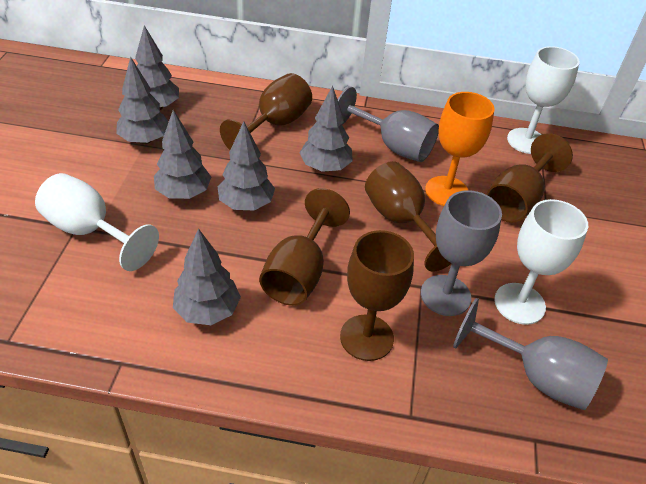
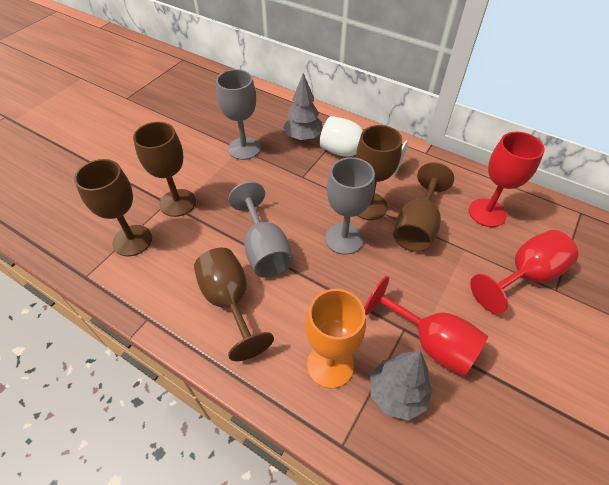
grey tree: [116,57,168,144] [135,25,179,110] [154,110,211,199] [173,228,241,325] [217,121,275,211] [300,86,353,172] = 6 -> [283,73,323,141] [370,350,433,421] = 2
red goblet: none = 0 -> [364,276,488,377] [469,132,545,227] [470,230,578,314] = 3
white goblet: [35,173,159,271] [494,199,588,325] [507,46,580,154] = 3 -> [320,116,408,174] = 1

